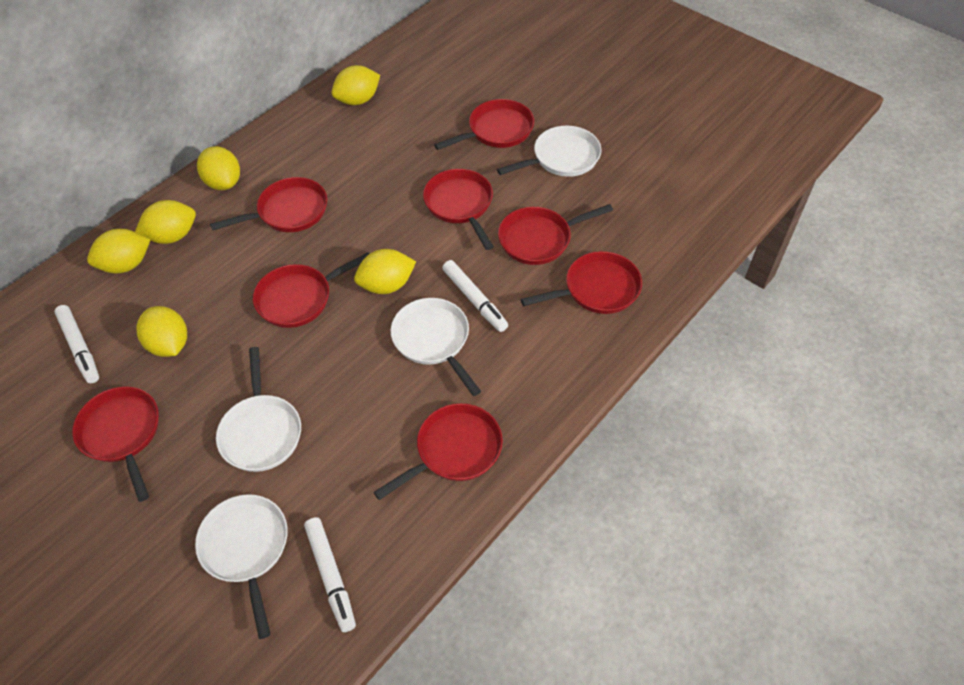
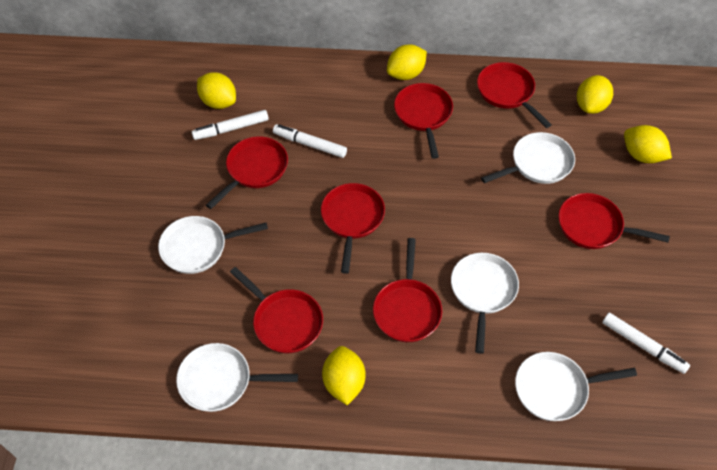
red pan: [72,386,159,502] [210,177,327,232] [253,252,369,328] [374,403,503,500] [423,169,494,250] [434,99,534,150] [498,204,613,265] [521,251,642,314] = 8 -> [206,136,288,209] [230,267,323,353] [321,183,385,274] [373,238,442,342] [394,83,453,159] [477,62,552,128] [559,193,670,249] = 7
white pan: [195,494,288,639] [216,347,301,472] [391,298,481,396] [497,126,602,177] = 4 -> [158,216,268,274] [176,343,298,412] [451,253,519,354] [481,132,575,184] [515,352,637,421] = 5
yellow lemon: [87,229,151,273] [135,200,196,244] [136,306,187,357] [197,146,240,190] [332,65,380,105] [354,249,416,294] = 6 -> [197,72,236,109] [322,346,366,405] [387,44,427,80] [577,75,613,114] [624,125,672,163] = 5

